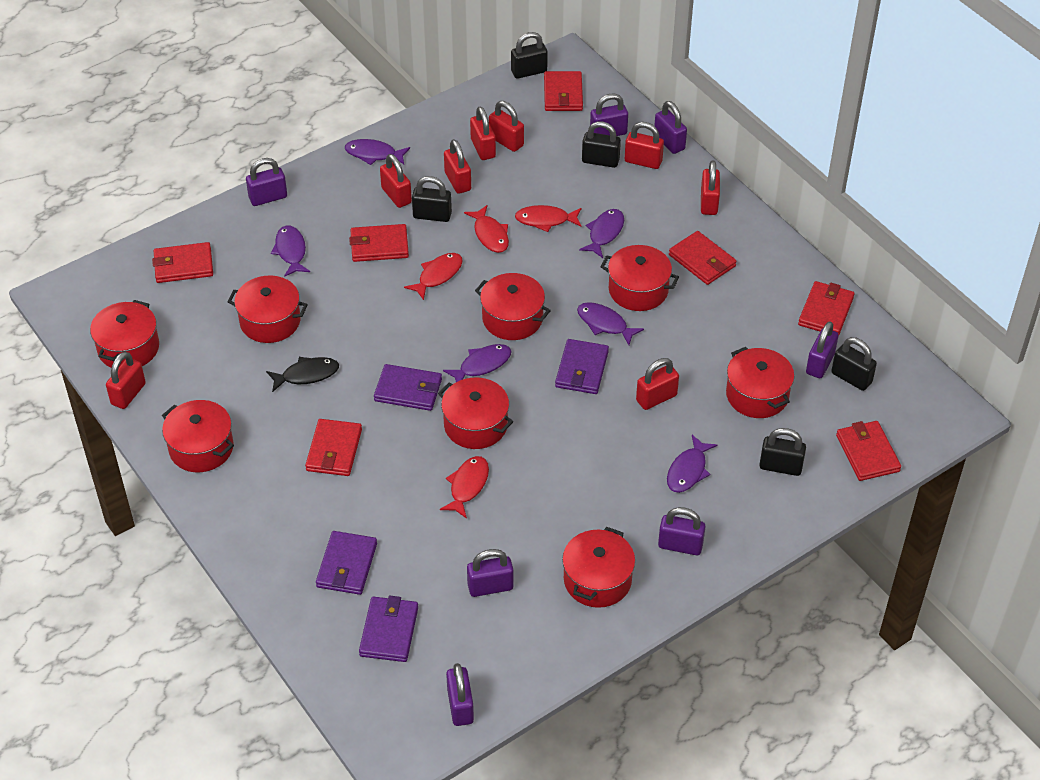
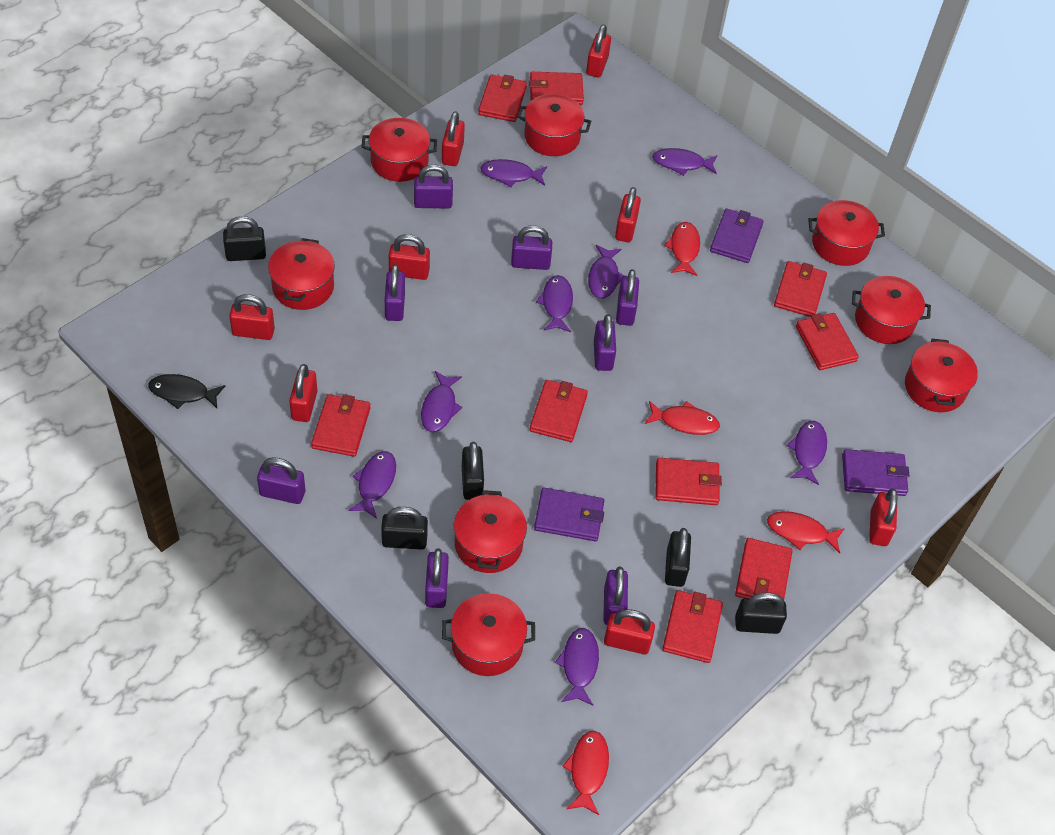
purple fish: [271,225,310,277] [345,139,410,165] [443,344,512,382] [577,302,644,345] [579,209,624,258] [667,435,717,493] = 6 -> [348,451,396,519] [421,371,462,432] [480,159,547,187] [536,275,573,332] [555,628,599,706] [588,245,625,299] [653,148,718,176] [787,421,827,485] = 8
purple padlock: [246,158,287,206] [446,663,474,726] [467,549,513,597] [590,94,628,136] [654,101,687,154] [658,507,706,555] [806,321,838,378] = 7 -> [257,457,305,504] [385,264,405,321] [414,164,453,208] [425,548,449,608] [511,225,552,270] [594,314,616,371] [603,567,628,625] [616,269,639,326] = 8
purple wallet: [316,531,377,595] [359,596,418,662] [374,364,442,411] [555,339,609,394] = 4 -> [534,488,605,541] [710,208,764,263] [842,449,909,496] = 3
red wallet: [152,242,213,283] [305,419,362,476] [349,224,409,262] [544,71,583,111] [669,231,737,285] [798,281,854,336] [836,421,901,481] = 7 -> [311,394,371,457] [478,74,527,122] [529,72,584,105] [530,380,588,442] [655,458,722,505] [662,590,723,663] [735,538,793,599] [774,261,827,317] [796,313,859,370] = 9

